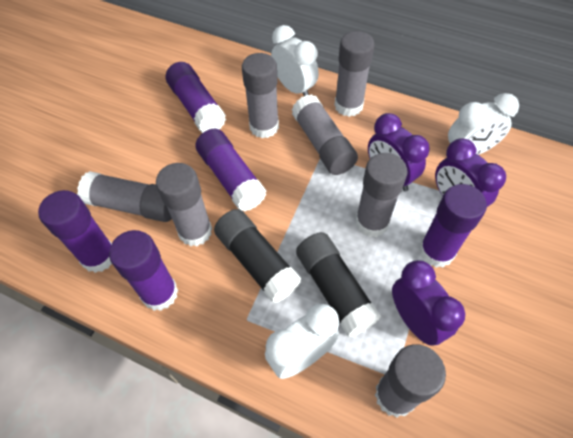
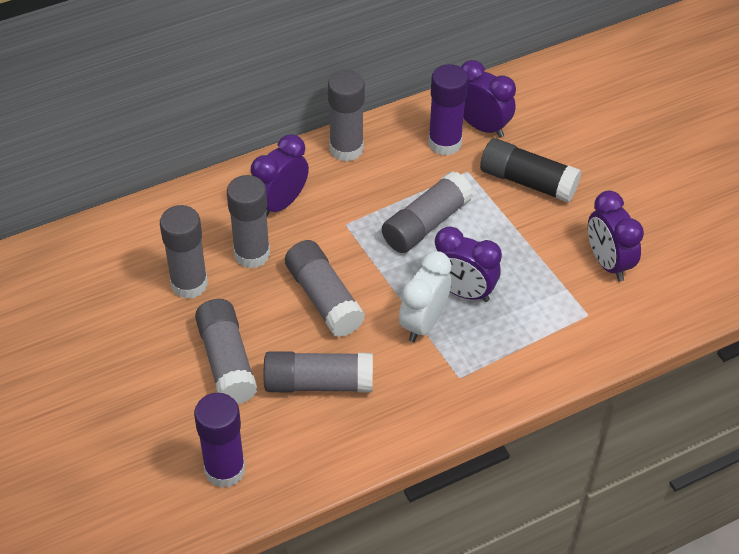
black glue stick: [214,209,301,303] [296,232,381,337] = 2 -> [480,138,581,203] = 1
purple clock: [368,113,429,191] [392,260,465,346] [435,138,506,207] = 3 -> [251,134,309,217] [435,226,502,302] [461,60,516,138] [588,191,644,281] = 4
purple glue stick: [38,190,112,273] [109,230,178,311] [166,62,226,133] [195,129,267,211] [419,184,487,268] = 5 -> [194,393,245,488] [428,64,468,156] = 2
white clock: [265,304,339,379] [271,25,319,96] [448,93,519,155] = 3 -> [399,251,451,342] = 1

